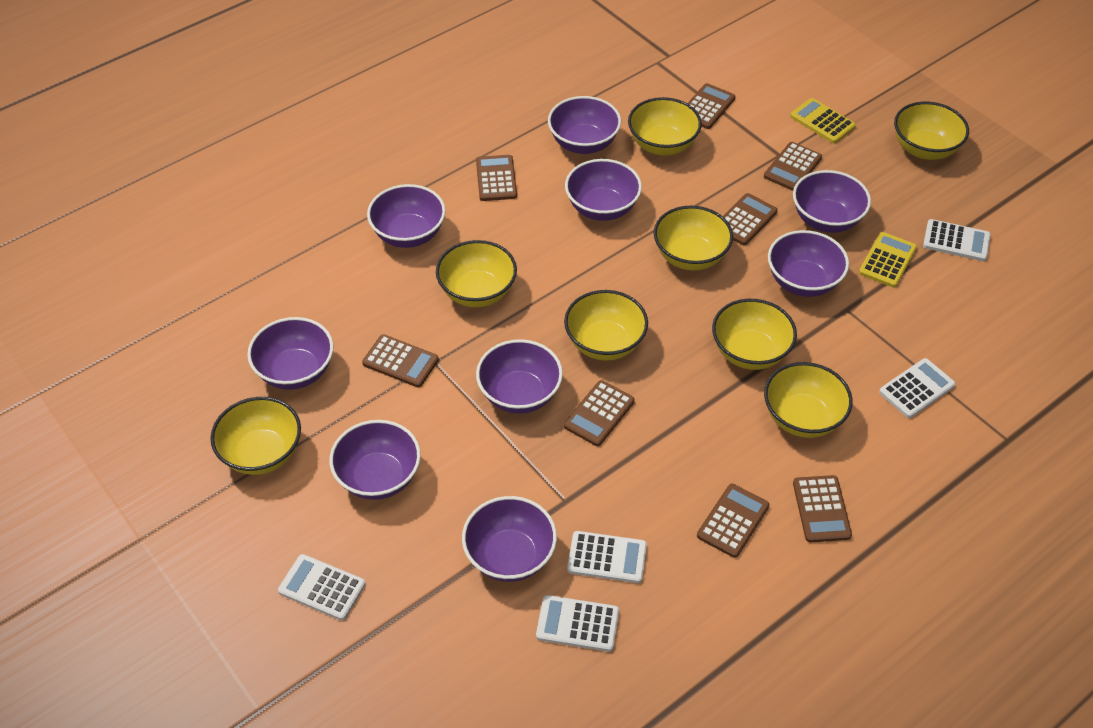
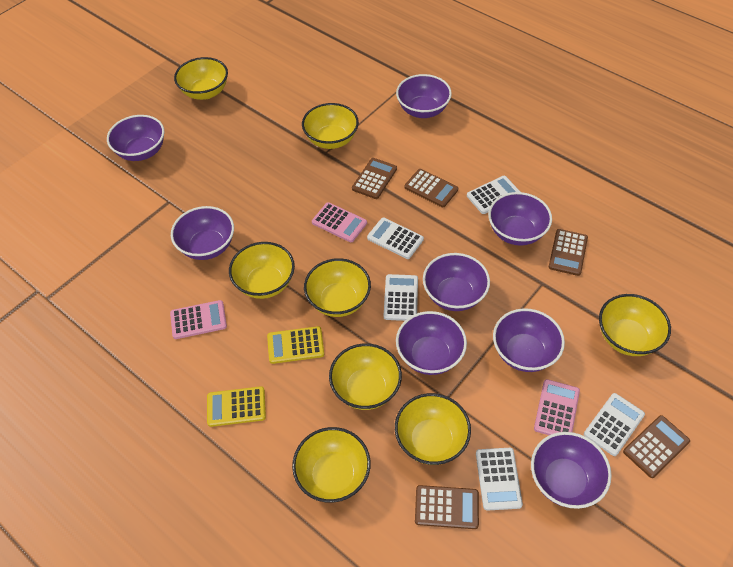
brown calculator: [362,334,439,387] [476,155,517,201] [564,380,635,446] [687,83,735,129] [697,484,769,558] [723,193,778,245] [764,142,822,191] [793,475,852,543] = 8 -> [352,158,397,199] [404,169,458,207] [415,485,479,529] [549,229,588,276] [623,415,690,478] = 5
pink calculator: none = 0 -> [170,300,227,339] [312,202,367,242] [534,379,580,435] = 3
purple bowl: [247,317,334,390] [329,420,421,500] [367,184,446,248] [462,496,557,582] [476,339,563,414] [548,96,621,154] [565,159,642,221] [768,230,849,297] [793,170,871,233] = 9 -> [107,115,165,161] [171,206,234,260] [396,74,452,118] [396,311,467,375] [423,253,490,311] [488,192,552,246] [493,308,565,372] [531,432,612,509] = 8

